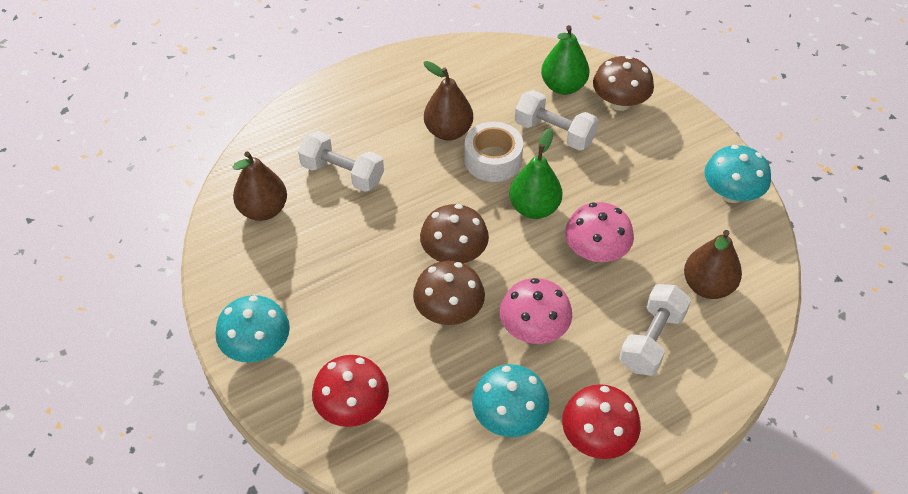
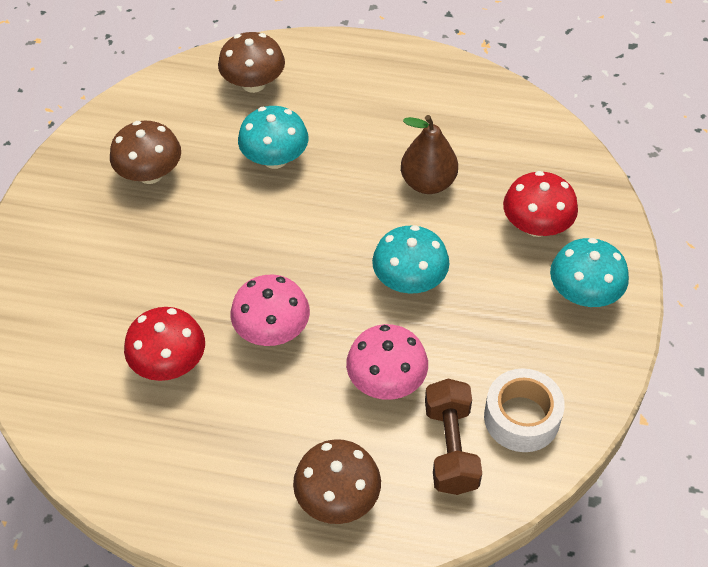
brown dumbbell: none = 0 -> [425,379,482,495] = 1
brown pear: [233,151,287,221] [424,61,473,140] [684,230,742,299] = 3 -> [401,115,458,194] = 1
green pear: [509,128,563,219] [541,25,590,95] = 2 -> none = 0
white dumbbell: [298,131,384,192] [515,90,599,151] [619,284,691,376] = 3 -> none = 0

